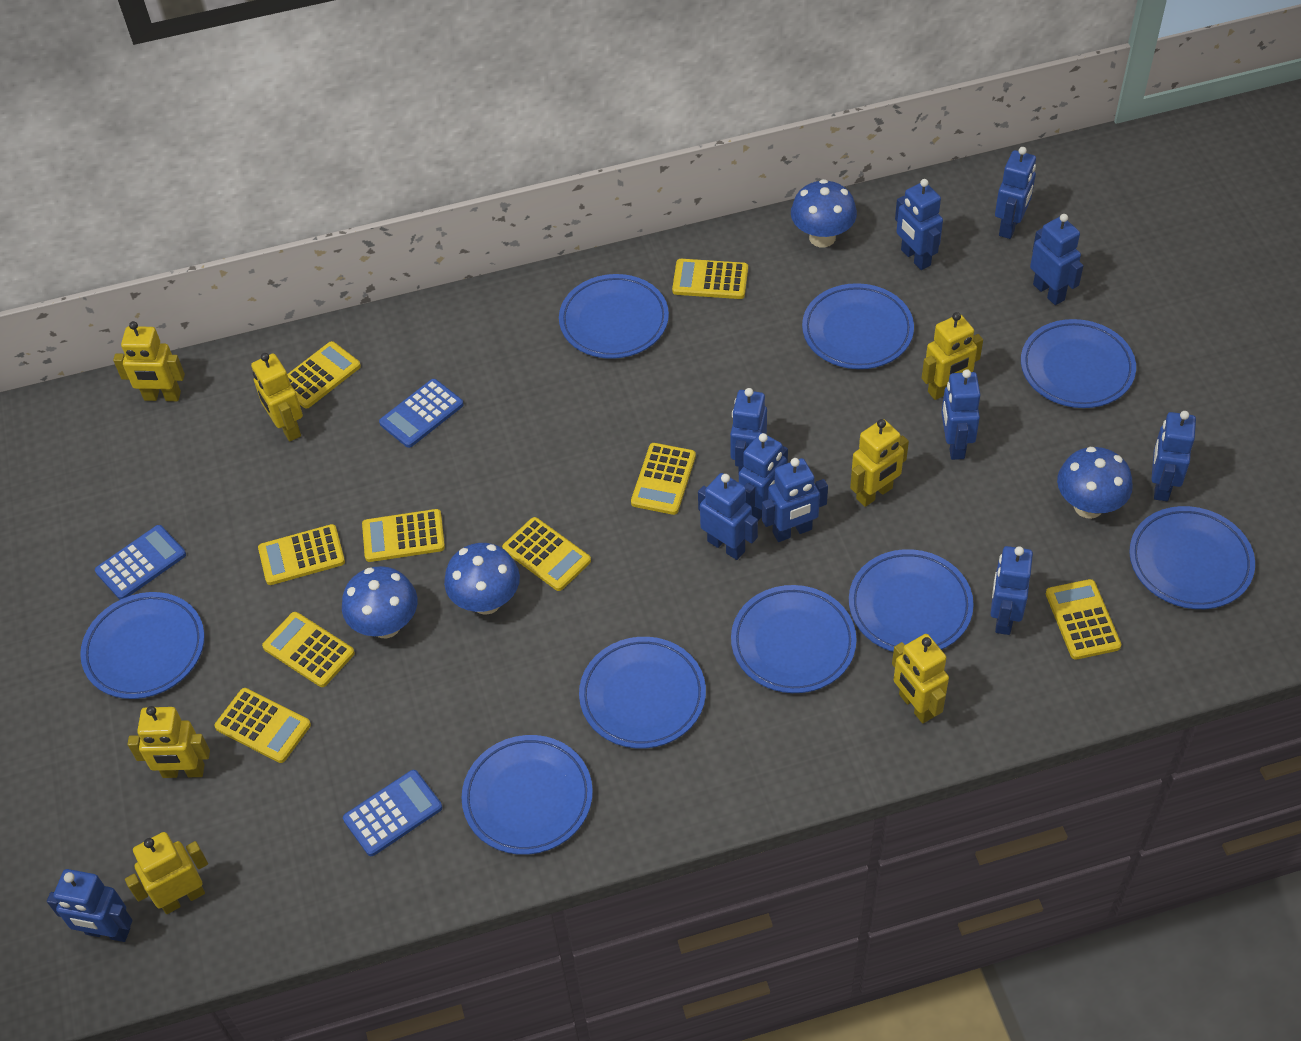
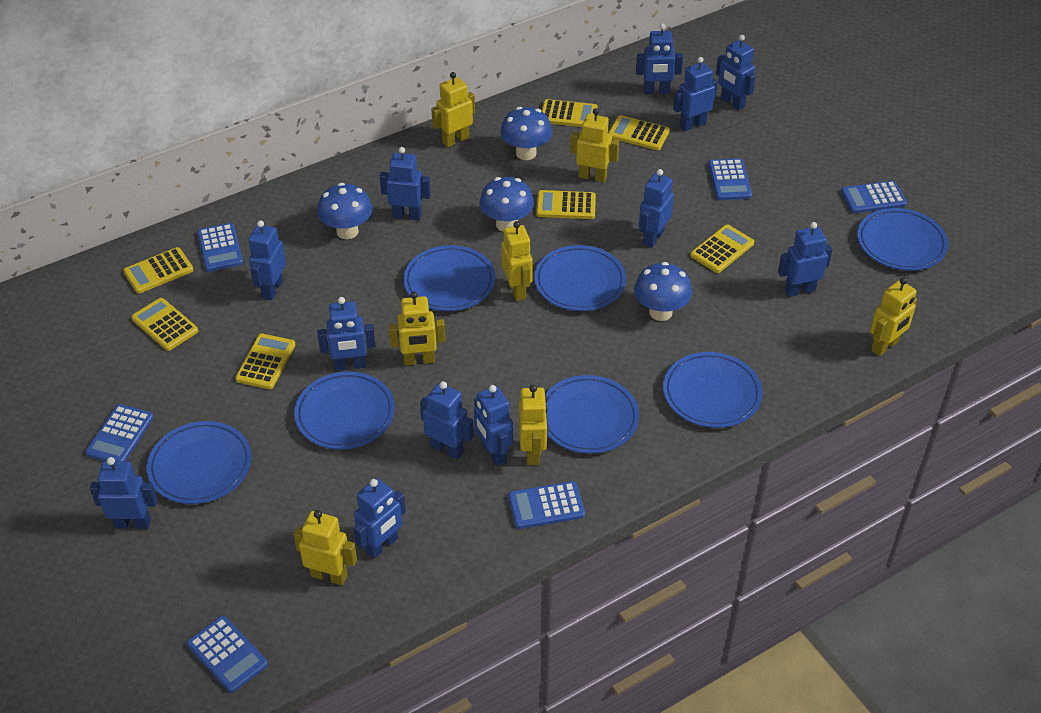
blue calculator: [95,525,186,600] [343,770,442,856] [379,379,464,448] = 3 -> [85,404,154,461] [187,616,268,693] [197,223,243,272] [508,481,585,529] [708,158,752,200] [841,181,907,213] = 6
blue plate: [80,592,205,699] [462,735,593,855] [559,274,669,359] [579,637,706,749] [731,585,857,693] [802,283,914,369] [849,549,974,652] [1021,319,1136,408] [1129,506,1255,609] = 9 -> [147,421,252,504] [294,371,395,450] [403,245,495,311] [534,245,626,311] [545,375,639,454] [663,352,763,428] [857,208,949,271] = 7
blue robot: [47,869,133,942] [698,473,758,560] [730,388,767,475] [739,433,788,521] [762,458,828,542] [895,179,943,270] [941,369,980,460] [990,546,1033,635] [995,147,1036,239] [1030,214,1084,305] [1152,411,1196,501] = 11 -> [90,457,157,529] [248,220,286,300] [317,297,375,371] [354,478,406,559] [380,147,431,220] [420,381,474,459] [474,385,513,466] [636,24,683,94] [639,169,674,248] [673,57,717,131] [716,35,755,110] [778,222,833,297] = 12
yellow calculator: [214,688,311,763] [258,524,345,585] [262,612,355,687] [287,341,361,409] [362,509,445,562] [502,517,591,591] [631,443,696,515] [672,259,748,299] [1046,579,1121,660] = 9 -> [123,247,193,294] [131,298,198,351] [235,333,295,389] [536,190,596,219] [542,99,598,127] [608,115,670,150] [690,224,754,273] = 7

